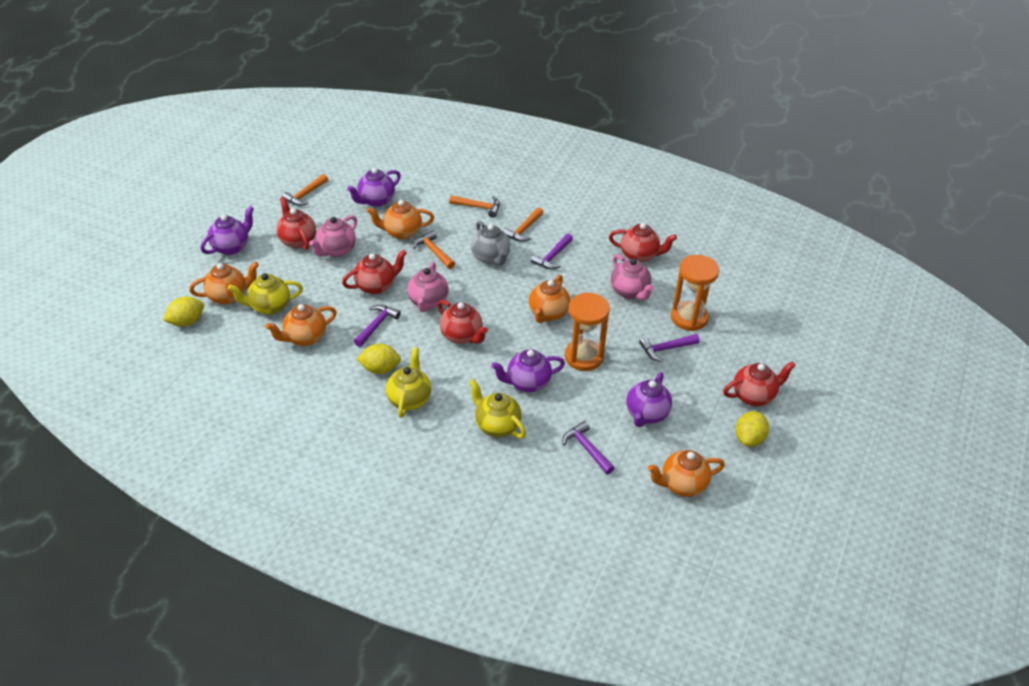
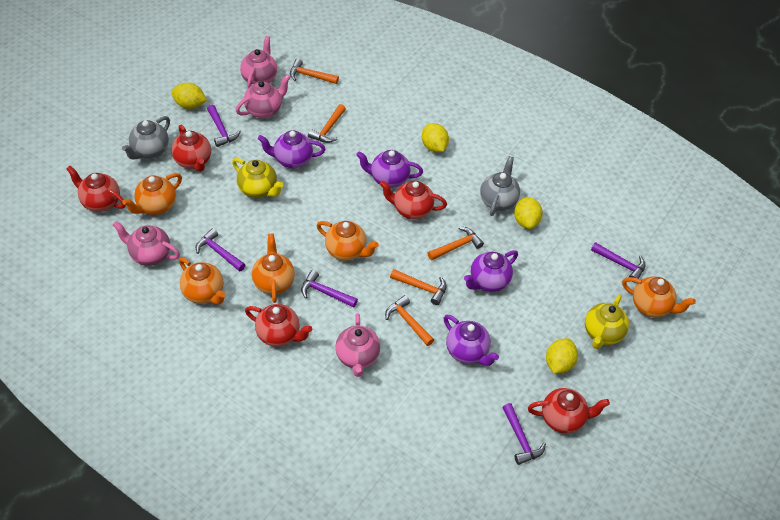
grey teapot: [471,221,510,265] = 1 -> [122,116,170,160] [480,156,520,216] = 2
orange hammer: [282,174,328,206] [413,231,455,269] [449,195,500,218] [503,207,543,242] = 4 -> [290,59,339,84] [308,104,346,143] [385,295,434,346] [390,269,447,305] [428,227,484,261] = 5
orange hourglass: [565,293,610,371] [671,255,719,331] = 2 -> none = 0
pink teapot: [309,215,357,257] [407,262,449,312] [611,254,654,300] = 3 -> [113,221,180,266] [236,74,290,118] [240,36,277,88] [335,313,380,377] = 4
purple hammer: [354,305,401,347] [531,234,573,269] [562,421,614,474] [639,334,700,362] = 4 -> [196,228,245,272] [207,105,241,147] [301,270,358,308] [502,403,546,465] [591,242,646,279] = 5
yellow lemon: [163,296,204,327] [356,343,401,374] [736,411,769,447] = 3 -> [171,83,207,109] [422,123,449,152] [514,197,543,229] [546,338,578,374] = 4
yellow teapot: [228,273,303,315] [386,347,431,418] [469,379,526,438] = 3 -> [232,158,283,198] [585,294,629,349] = 2

